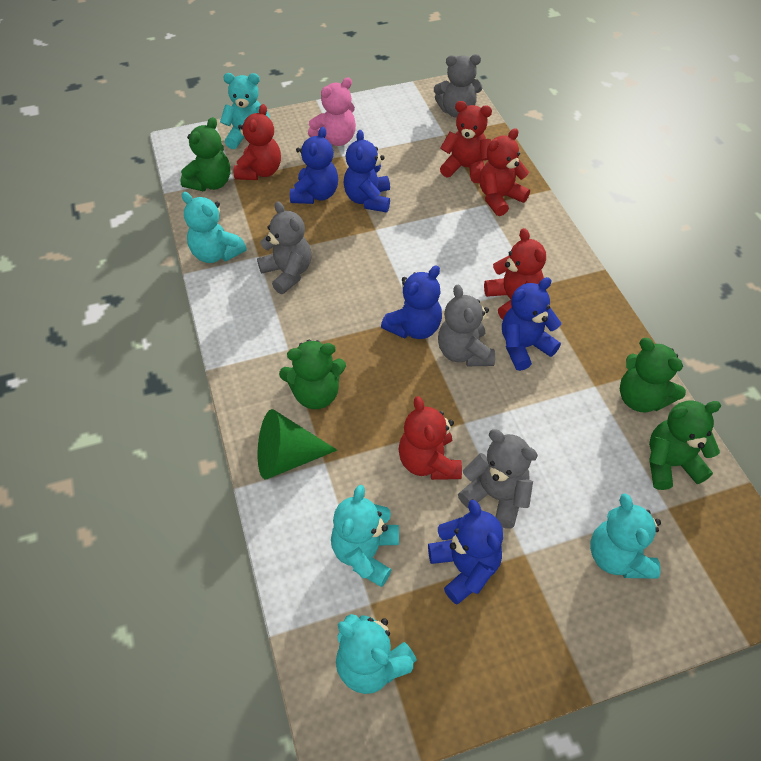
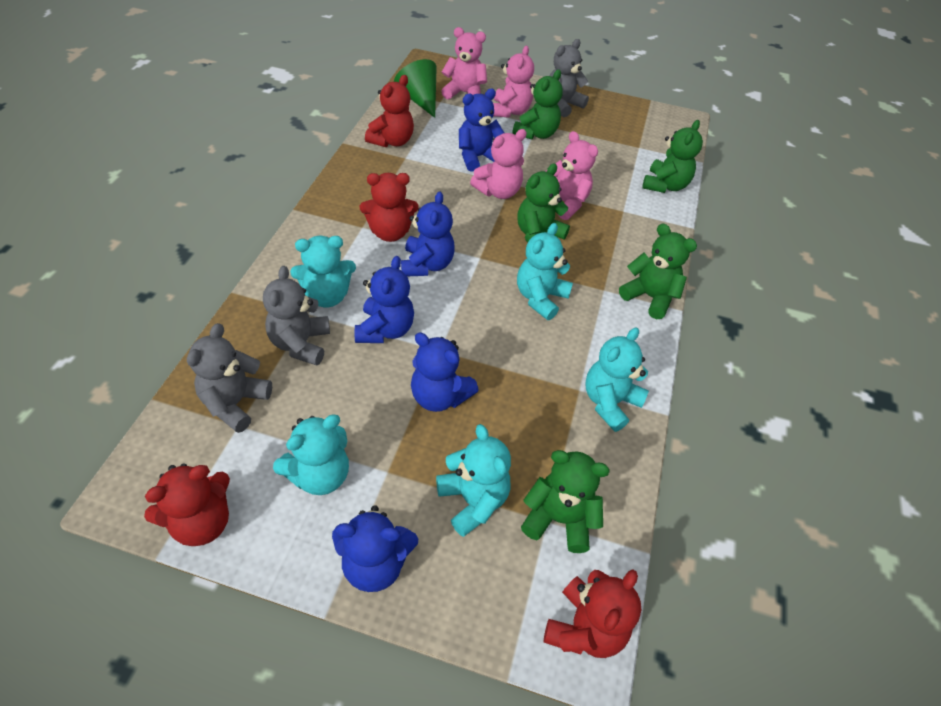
green teddy bear: [180,117,230,191] [279,340,346,409] [620,338,686,412] [649,400,721,490] = 4 -> [512,69,563,140] [517,163,570,242] [521,450,610,553] [619,224,697,319] [642,120,703,193] = 5
grey teddy bear: [257,201,311,294] [434,54,482,118] [438,285,495,366] [458,429,538,529] = 4 -> [187,323,272,433] [263,266,330,366] [549,39,589,117] = 3
pink teddy bear: [308,77,356,146] = 1 -> [441,27,487,99] [470,129,527,199] [493,46,534,118] [546,131,598,220] = 4
red teddy bear: [234,104,281,180] [399,396,462,480] [440,101,492,183] [479,128,530,216] [484,228,546,320] = 5 -> [144,464,230,546] [360,173,419,242] [365,75,414,147] [544,569,641,658] = 4

